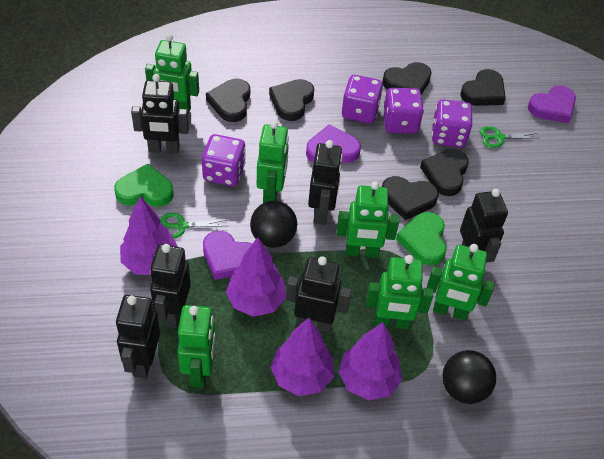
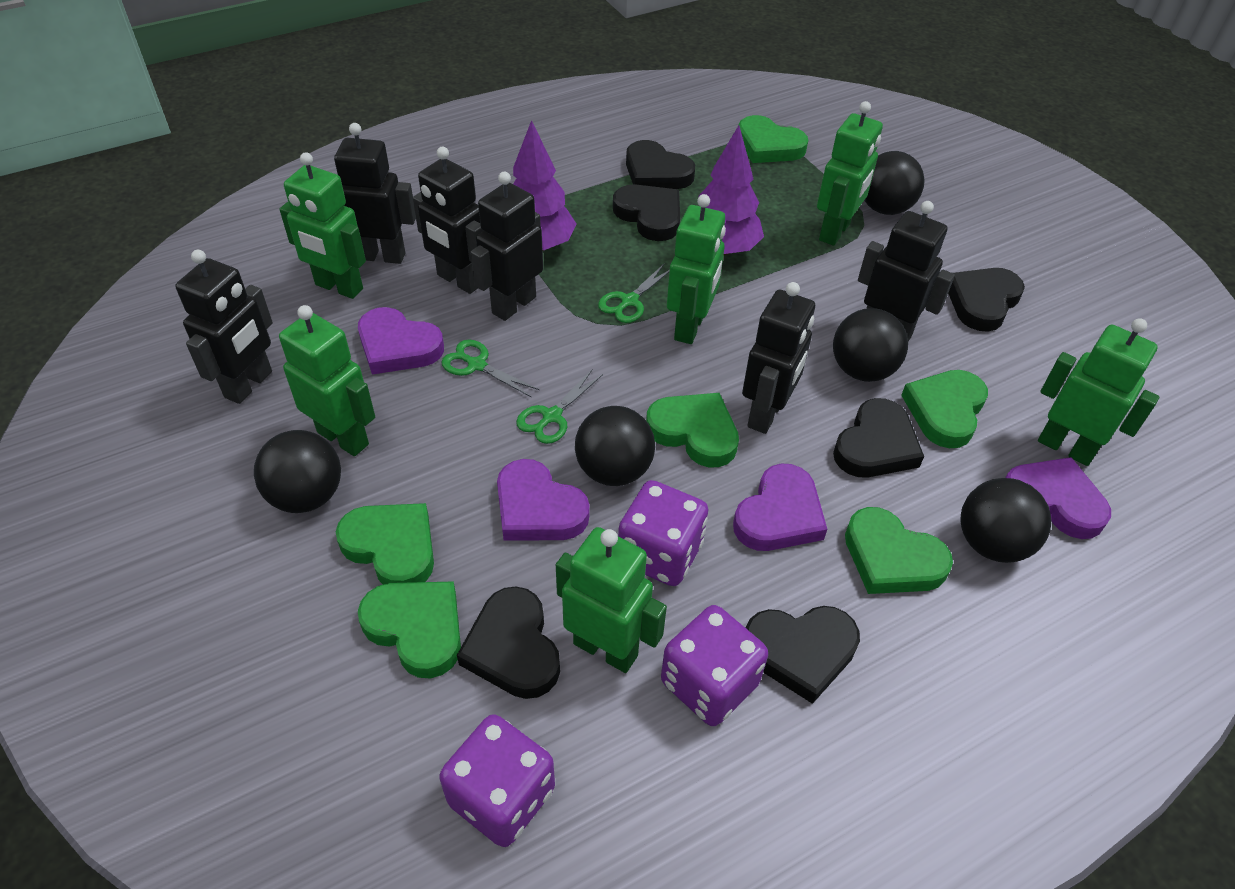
black ball: [250,201,297,248] [443,350,496,404] = 2 -> [254,430,341,513] [575,406,655,486] [833,308,908,382] [864,151,925,215] [960,478,1052,563] = 5
green heart: [114,164,174,207] [396,212,447,266] = 2 -> [336,503,434,585] [358,581,461,679] [646,393,739,467] [738,115,808,163] [845,507,953,594] [901,370,988,448] = 6
green scissors: [161,213,227,239] [480,126,539,148] = 2 -> [441,340,540,398] [516,370,603,444] [598,264,670,323] = 3
purple dice: [202,134,246,186] [342,75,383,124] [383,88,424,134] [432,99,473,148] = 4 -> [439,714,555,847] [618,480,709,586] [661,605,768,726] = 3
purple heart: [203,231,252,280] [306,125,361,163] [528,86,576,123] = 3 -> [358,307,444,375] [497,459,590,541] [733,464,827,551] [1005,457,1111,539] = 4
purple tree: [120,196,178,275] [226,237,286,317] [271,318,334,396] [338,322,402,400] = 4 -> [513,120,577,251] [698,125,764,256] = 2

